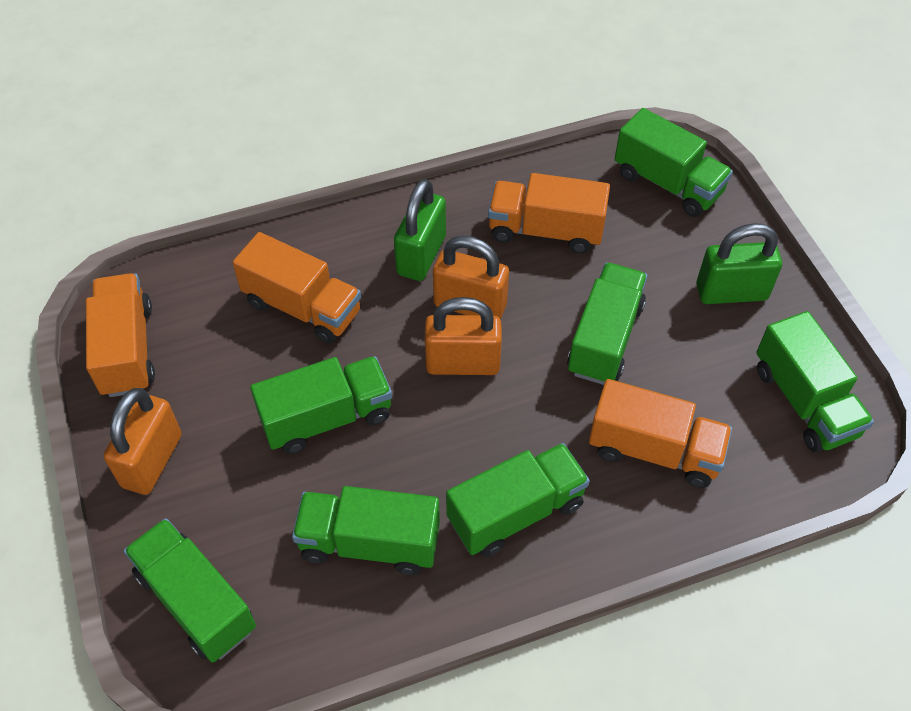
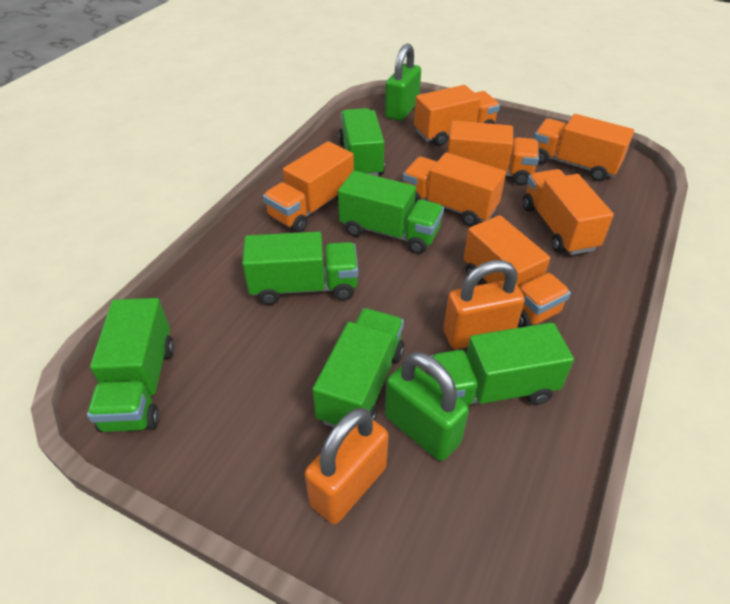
green truck: [124,518,256,663] [250,356,392,454] [292,486,440,575] [446,443,590,557] [567,262,647,385] [615,108,733,217] [756,311,874,453] = 7 -> [87,298,174,432] [242,232,358,305] [313,308,405,428] [338,171,444,254] [339,108,385,176] [430,322,574,411] = 6
orange padlock: [104,388,182,495] [425,297,502,375] [433,235,509,319] = 3 -> [305,408,388,524] [444,260,525,349] = 2
orange truck: [86,273,155,397] [233,232,361,344] [488,173,610,254] [589,379,732,488] = 4 -> [263,141,354,233] [403,153,506,227] [414,85,500,146] [447,120,539,186] [464,215,571,328] [523,169,614,255] [534,114,634,181] = 7

